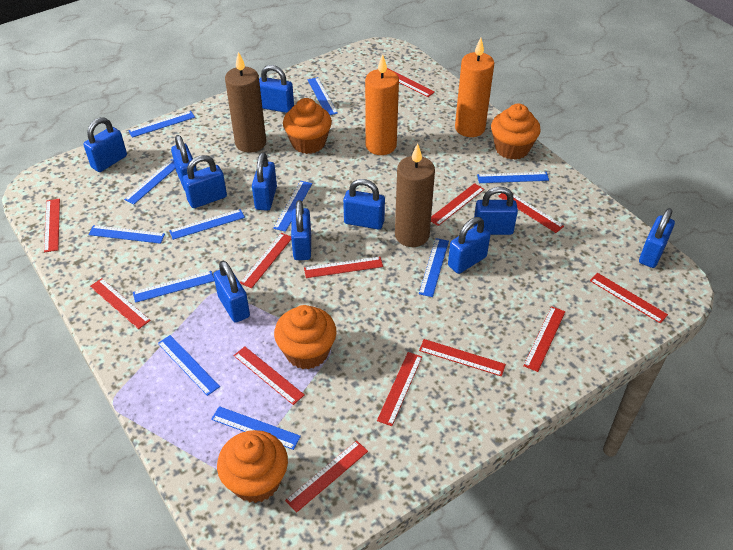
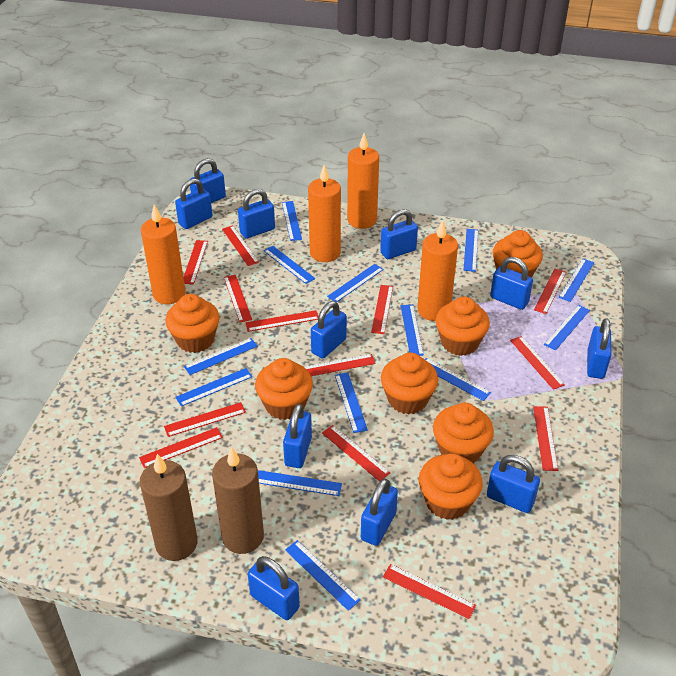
blue ruler: [88,225,165,244] [124,159,175,204] [128,111,195,138] [133,271,214,303] [158,335,220,396] [169,209,245,240] [211,406,301,450] [273,181,312,232] [308,77,338,115] [419,238,449,297] [477,172,549,183] = 11 -> [175,368,252,407] [184,338,257,375] [258,470,342,496] [264,246,315,284] [282,201,302,241] [285,540,361,611] [327,264,384,302] [335,373,368,433] [401,305,424,356] [425,358,491,401] [464,229,478,272] [544,305,590,351] [559,259,594,302] = 13
orange candle: [365,54,399,155] [455,38,494,137] = 2 -> [141,204,185,304] [308,165,341,262] [347,133,379,229] [417,220,458,321] = 4
orange cupcake: [217,430,288,503] [274,305,336,369] [283,98,332,154] [491,104,541,160] = 4 -> [165,294,219,353] [255,358,313,420] [381,353,438,415] [419,453,483,520] [433,403,494,464] [436,297,490,356] [493,230,543,278] = 7

